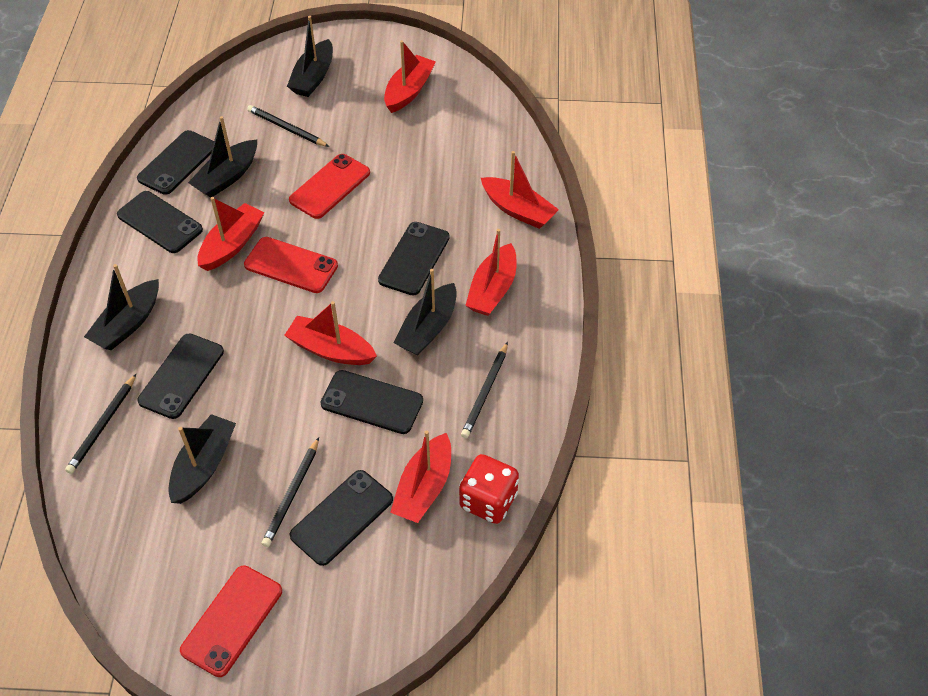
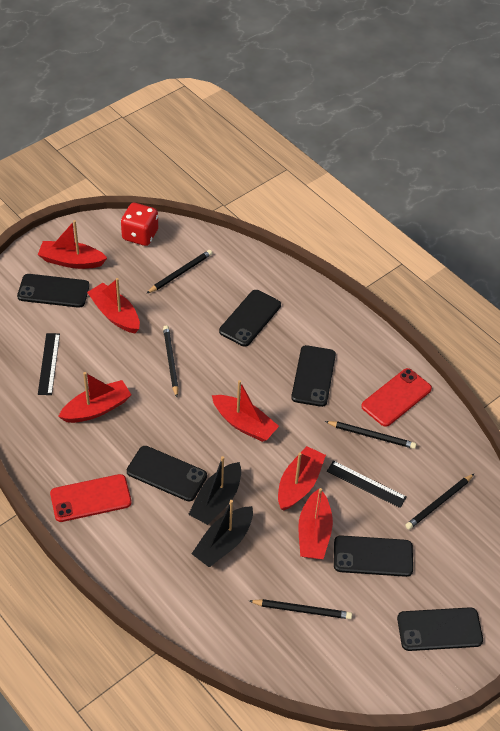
black boat: [84,264,159,350] [168,414,236,504] [188,116,257,198] [287,16,333,97] [394,269,457,355] = 5 -> [188,456,241,525] [192,500,253,567] = 2
black pencil: [65,374,136,474] [247,105,329,147] [262,437,319,547] [461,342,508,438] = 4 -> [146,250,212,294] [163,325,178,397] [249,599,352,619] [325,421,416,449] [405,474,474,530] = 5
black ruler: none = 0 -> [38,333,60,395] [327,461,407,508] = 2
red phone: [180,565,282,677] [244,237,338,293] [289,154,370,219] = 3 -> [50,474,132,522] [361,368,432,427] = 2

